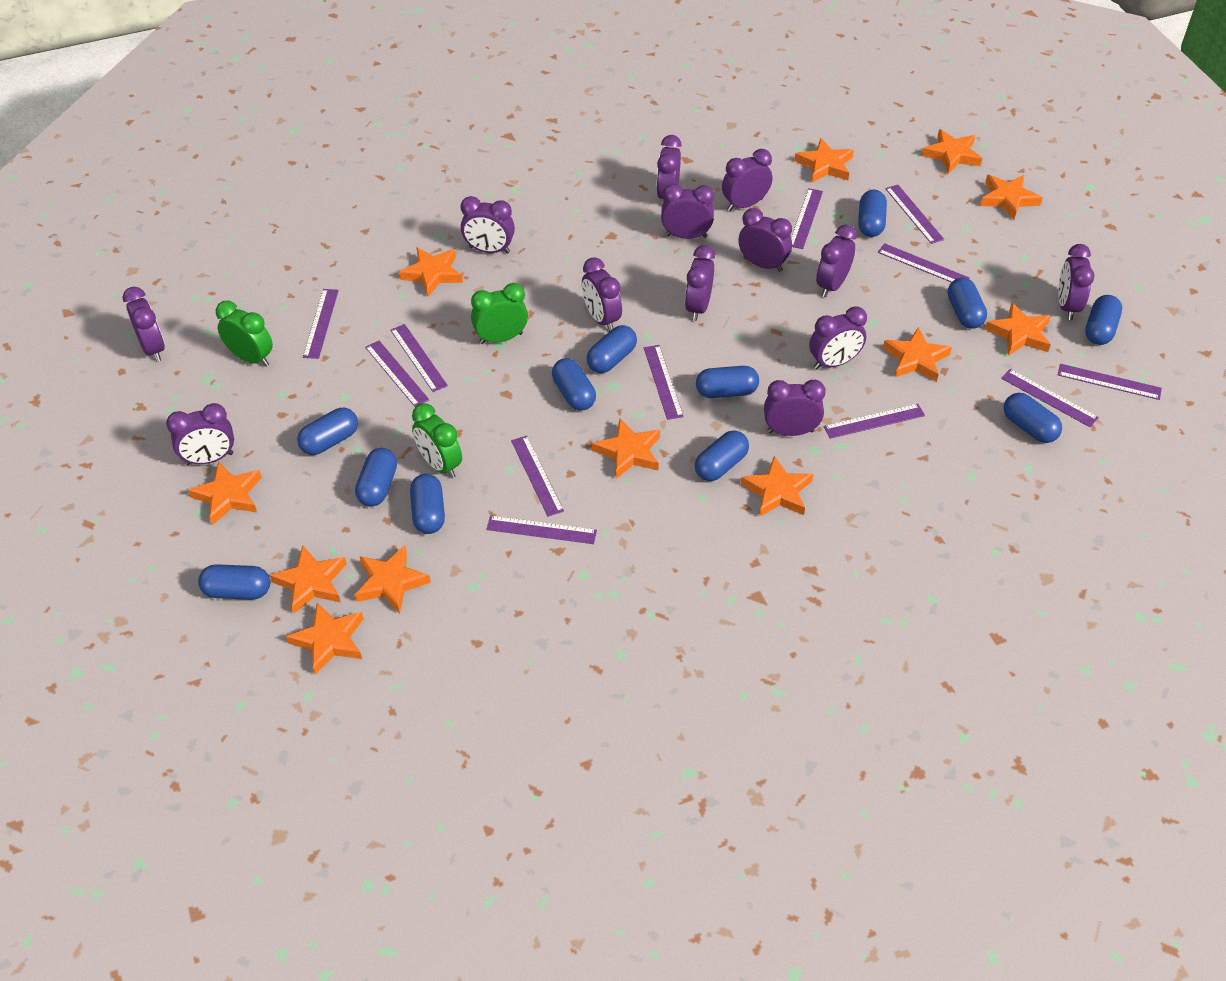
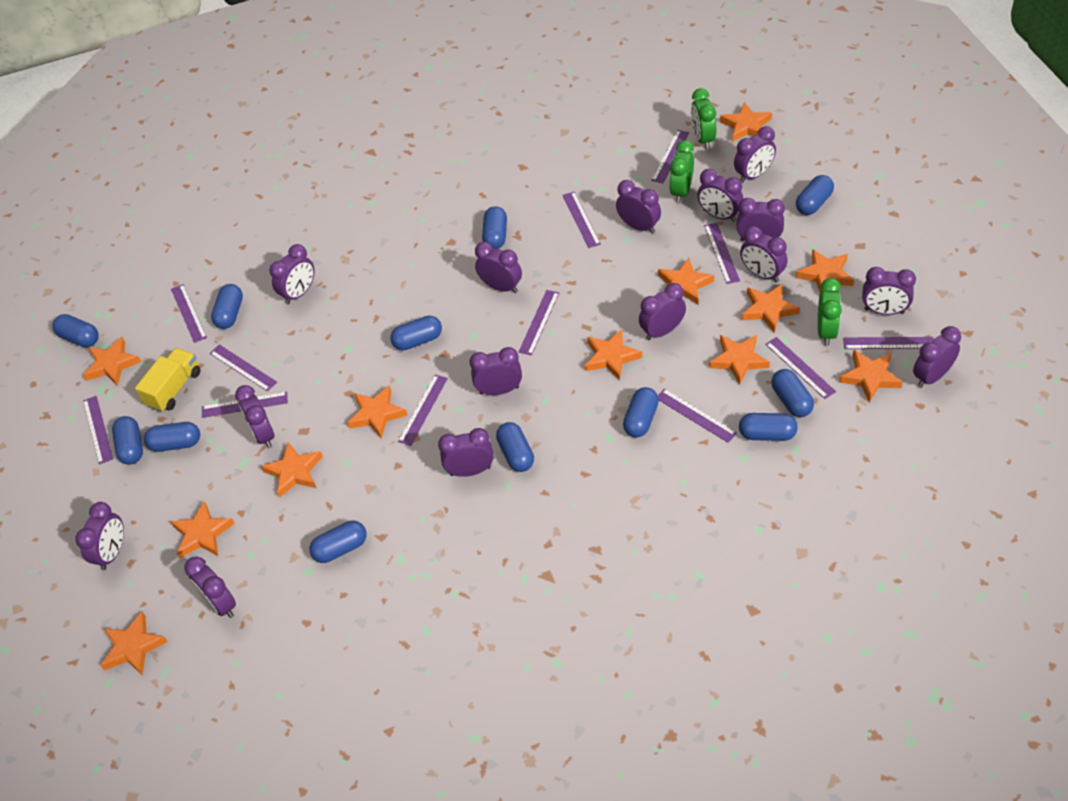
purple clock: [123,287,165,362] [166,403,234,465] [461,196,515,254] [582,257,622,332] [656,135,682,199] [661,184,714,239] [685,245,715,321] [722,149,772,211] [738,208,792,272] [764,380,826,436] [809,306,867,369] [816,225,857,297] [1058,244,1094,320] = 13 -> [76,502,124,570] [184,556,236,618] [235,385,275,448] [270,244,314,304] [438,428,494,477] [470,347,522,395] [475,242,522,293] [616,180,661,233] [639,283,686,340] [697,169,743,222] [734,126,776,183] [736,198,785,241] [740,226,788,282] [862,267,916,315] [913,326,961,388] = 15
yellow truck: none = 0 -> [135,348,201,412] = 1

